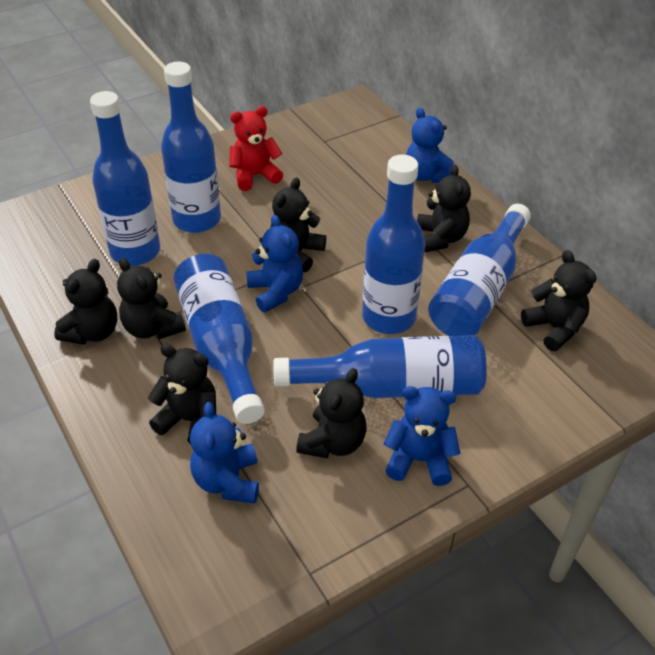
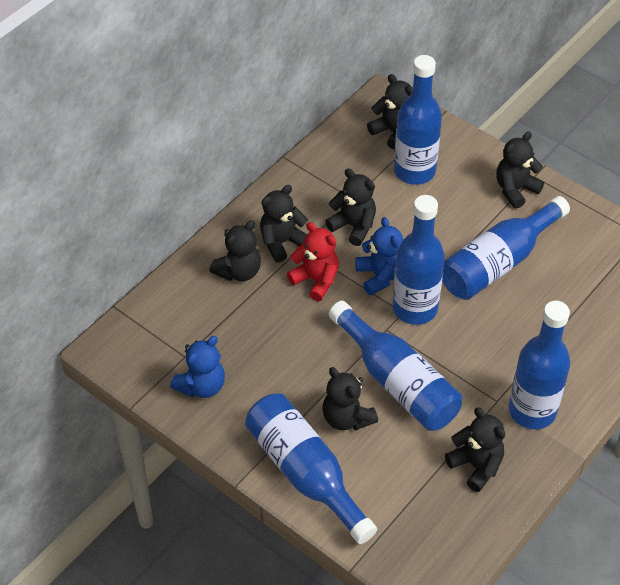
blue teddy bear: [190,402,259,503] [246,215,303,312] [384,386,461,486] [406,107,454,183] = 4 -> [170,336,225,398] [356,217,403,295] = 2

